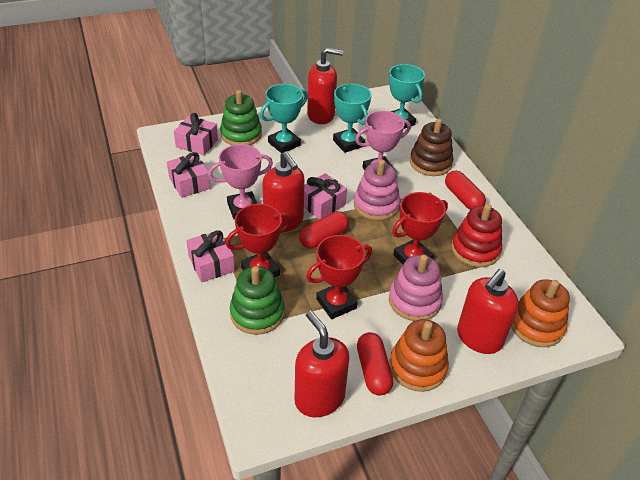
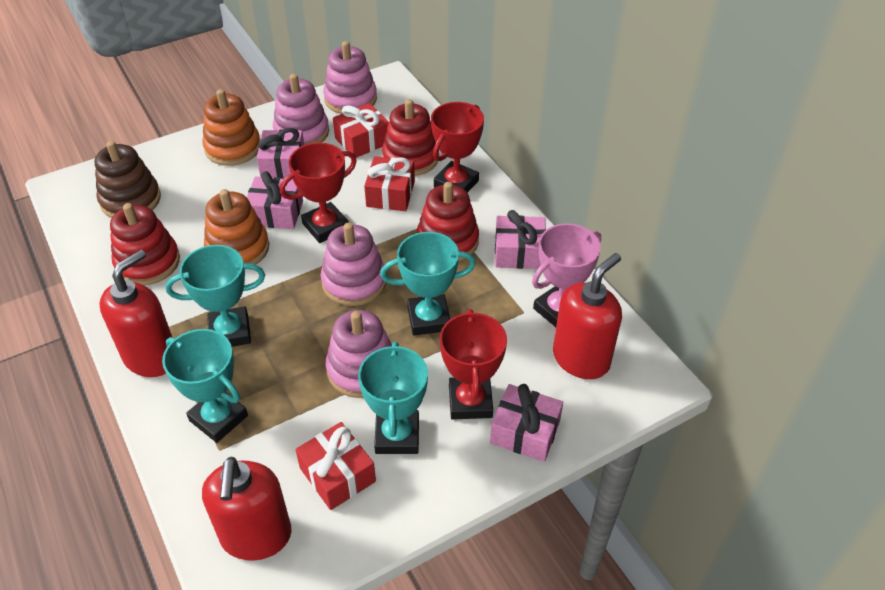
green stacking toy: [220,90,262,145] [230,266,285,335] = 2 -> none = 0
pink stacking toy: [354,160,400,220] [389,255,443,321] = 2 -> [273,74,329,145] [321,223,386,306] [323,41,377,114] [326,310,392,398] = 4
pink trophy: [208,144,273,220] [355,111,411,171] = 2 -> [532,223,601,327] = 1
red capsule: [299,211,349,249] [357,332,393,396] [445,170,486,210] = 3 -> none = 0
red gift: none = 0 -> [295,422,376,510] [333,103,389,158] [364,156,415,211] = 3
red soap dispenser: [262,152,305,232] [295,311,350,417] [307,48,343,124] [457,269,519,354] = 4 -> [100,250,172,377] [202,456,292,561] [553,253,622,379] = 3
red stacking toy: [451,204,502,267] = 1 -> [110,203,180,285] [382,99,439,176] [417,182,479,262] = 3
turquoise trophy: [260,84,308,154] [333,84,371,153] [389,64,425,129] = 3 -> [162,329,248,443] [165,245,265,347] [358,342,428,454] [380,232,476,336] = 4

